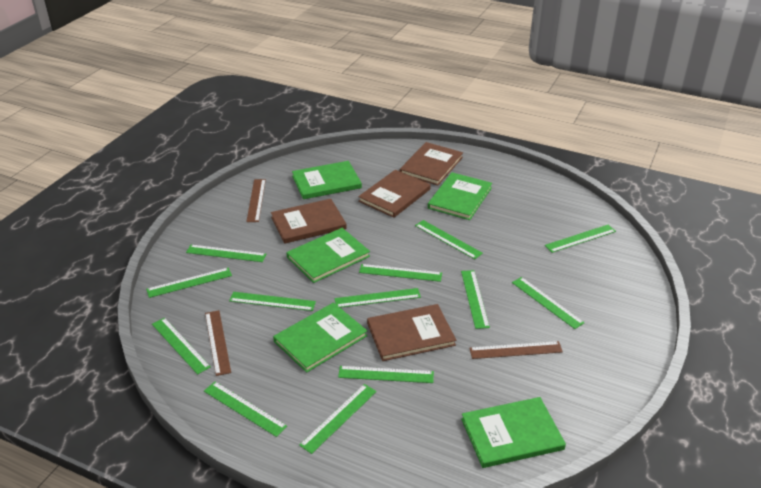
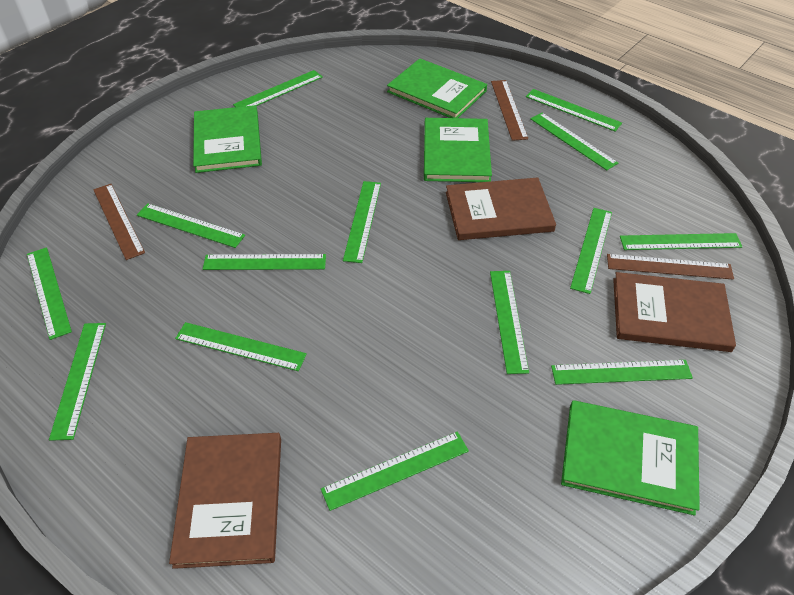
brown book: [271,199,347,244] [358,170,431,218] [367,304,456,361] [400,142,463,186] = 4 -> [169,433,281,569] [446,177,556,240] [613,272,736,352] = 3
green book: [273,302,368,373] [286,228,370,283] [292,161,362,199] [428,172,492,220] [461,397,566,468] = 5 -> [193,105,262,173] [387,58,487,118] [424,118,492,182] [561,400,700,515] = 4
green ruler: [146,268,232,298] [152,318,211,375] [186,245,266,262] [204,382,287,437] [229,292,316,311] [299,384,377,454] [335,288,421,308] [338,366,434,383] [359,264,442,282] [415,220,483,259] [461,270,490,329] [512,277,585,329] [545,225,616,253] = 13 -> [27,247,72,340] [49,323,106,441] [137,203,245,248] [175,322,307,371] [203,254,326,270] [233,70,323,107] [321,431,469,511] [343,181,381,263] [490,271,529,374] [526,89,622,132] [530,113,618,171] [551,360,693,385] [570,208,612,294] [620,233,742,250] = 14

